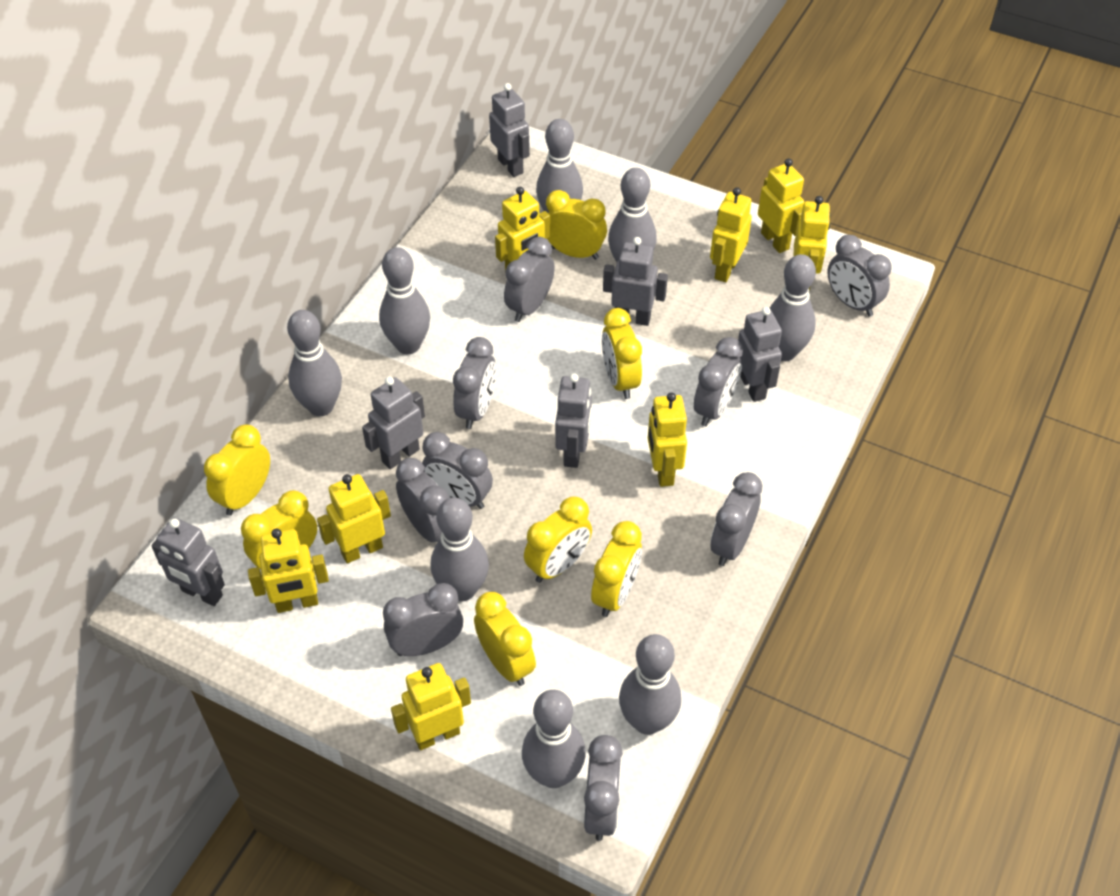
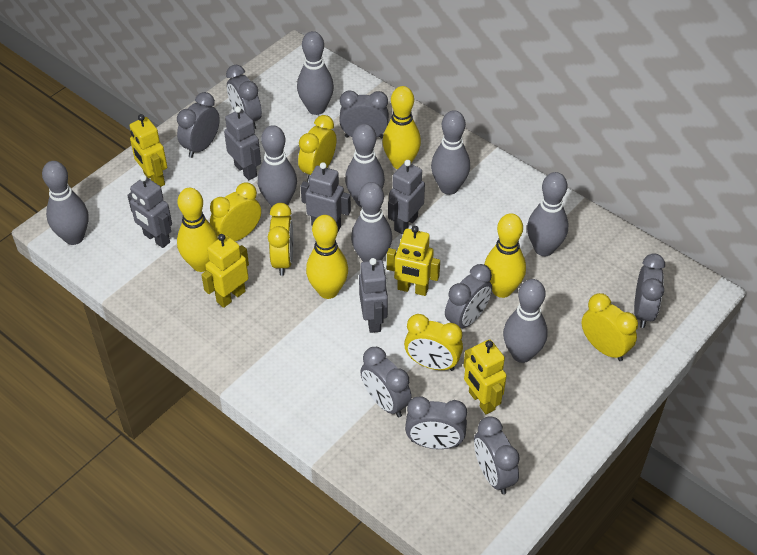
grey clock: [383,583,463,656] [396,458,449,542] [422,432,493,509] [453,337,496,429] [504,237,555,322] [584,735,623,841] [694,337,743,426] [711,472,763,566] [827,235,892,317] = 9 -> [177,92,220,158] [226,65,262,129] [339,90,389,139] [360,347,412,417] [405,396,467,449] [445,264,492,328] [474,416,520,494] [634,253,665,328] = 8
grey robot: [151,517,225,606] [362,377,425,469] [489,83,530,177] [555,373,592,468] [603,237,668,326] [738,307,782,402] = 6 -> [127,175,172,248] [224,106,261,180] [301,162,351,232] [359,258,388,333] [388,160,425,234] = 5
yellow bowling pin: none = 0 -> [177,188,218,272] [306,215,348,299] [382,86,421,170] [484,213,526,298] = 4
yellow clock: [204,424,270,516] [241,490,317,569] [474,592,536,686] [524,496,592,583] [546,190,607,260] [591,521,642,617] [602,308,642,399] = 7 -> [210,183,261,241] [268,203,293,276] [298,115,336,182] [404,314,463,371] [582,293,638,361] = 5
yellow robot: [248,529,329,613] [317,474,391,563] [391,663,471,750] [495,187,550,271] [648,393,687,487] [710,187,752,282] [758,158,804,253] [793,196,830,290] = 8 -> [130,114,167,187] [201,234,249,308] [387,226,440,296] [463,339,507,414] = 4

